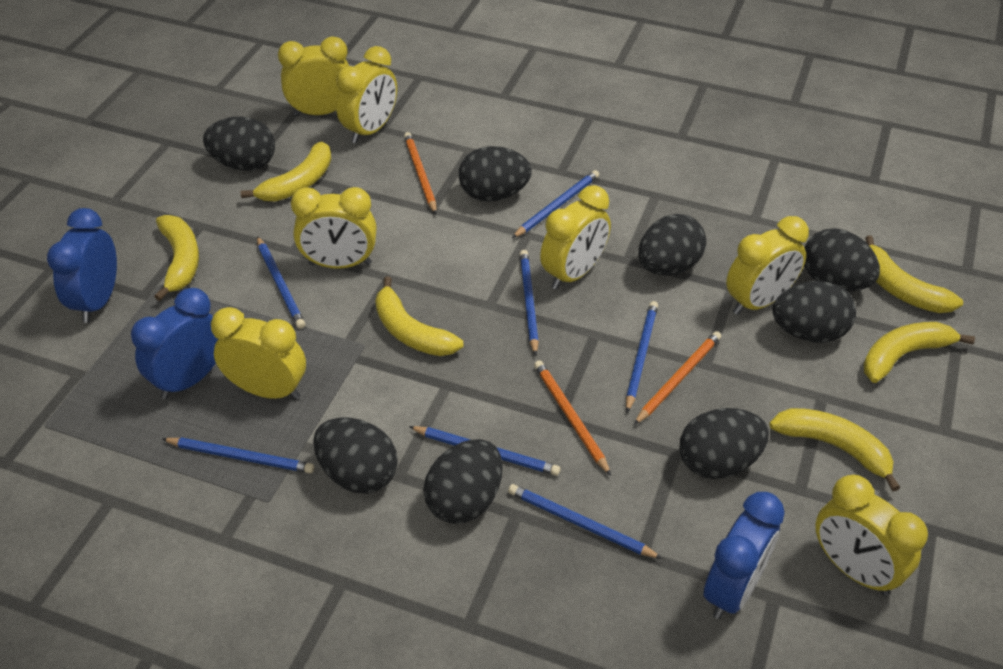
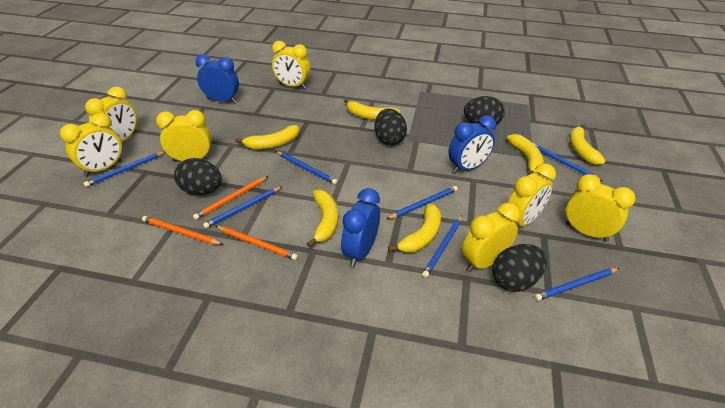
black egg: [203,117,275,171] [313,417,398,494] [423,439,503,524] [459,146,532,202] [638,214,706,276] [680,408,769,479] [772,281,856,343] [804,228,880,291] = 8 -> [174,158,222,195] [375,108,407,145] [464,96,505,127] [492,244,547,292] = 4

